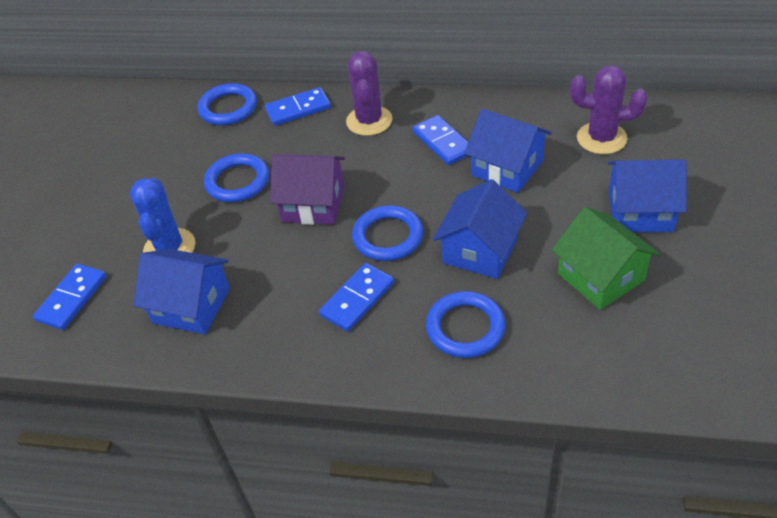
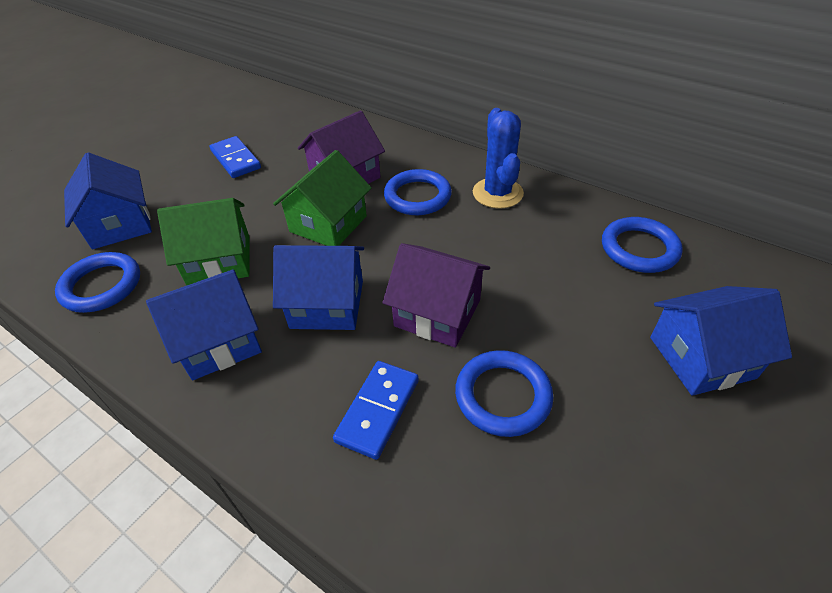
blue domino: [33,264,107,330] [265,87,331,126] [319,263,394,332] [413,115,468,165] = 4 -> [210,136,261,178] [333,361,419,460] = 2
green house: [552,207,660,310] = 1 -> [157,198,250,286] [273,150,371,246] = 2
purple cactus: [346,51,393,136] [570,65,647,154] = 2 -> none = 0
purple house: [270,154,345,225] = 1 -> [298,110,385,184] [382,243,490,348] = 2

